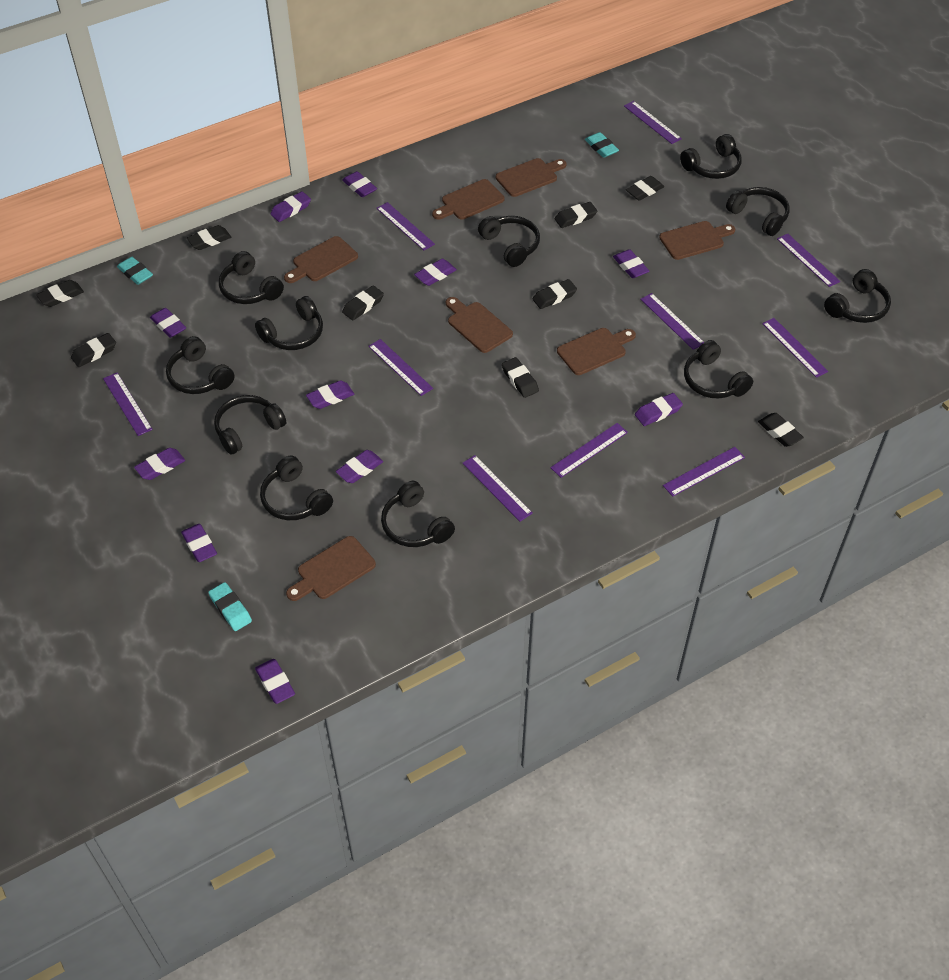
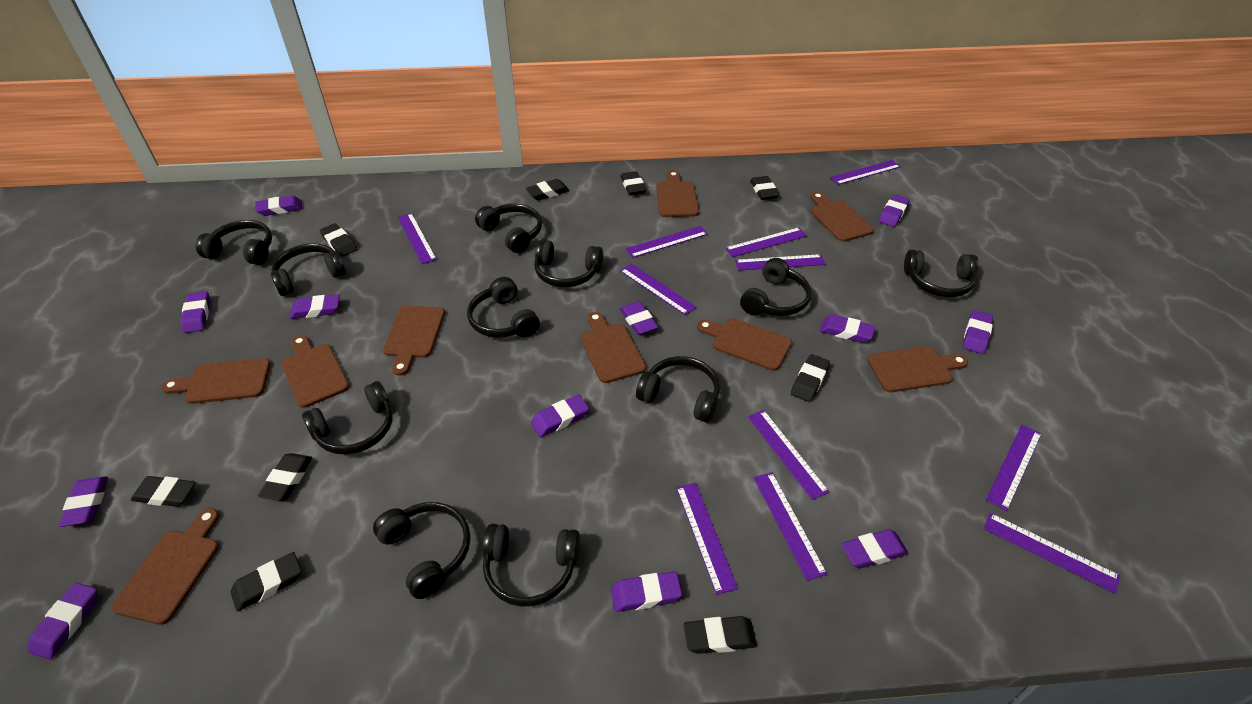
brown cutting board: [284,236,358,283] [286,536,376,601] [432,179,504,220] [446,297,513,353] [496,158,567,197] [557,328,636,375] [659,221,735,260] = 7 -> [112,508,219,625] [162,358,271,404] [281,335,349,408] [383,306,445,376] [580,312,646,383] [656,171,699,217] [697,318,792,371] [810,192,874,242] [867,346,968,392] = 9
purple eraser: [134,448,185,480] [150,308,186,338] [181,524,217,562] [255,659,295,704] [270,191,311,222] [306,380,354,409] [336,450,383,483] [342,171,377,197] [414,259,457,286] [613,249,649,278] [635,393,683,426] = 11 -> [28,583,97,659] [59,476,108,527] [180,291,210,333] [255,195,302,216] [290,295,340,319] [531,395,589,437] [611,572,682,612] [620,301,658,335] [820,315,875,343] [842,529,908,569] [879,195,910,227] [963,310,993,354] = 12
purple ruler: [103,373,153,436] [368,339,433,396] [377,202,435,250] [462,455,533,521] [550,423,628,478] [624,101,682,144] [640,293,704,350] [663,447,745,497] [762,318,828,378] [777,233,840,287] = 10 -> [398,213,437,264] [620,264,697,315] [626,226,708,258] [676,483,738,595] [725,227,807,257] [735,254,825,271] [748,410,829,500] [754,472,827,581] [830,160,901,185] [984,513,1120,594] [986,425,1041,511] = 11
turquoise eraser: [117,257,153,285] [208,582,252,631] [585,132,619,158] = 3 -> none = 0

